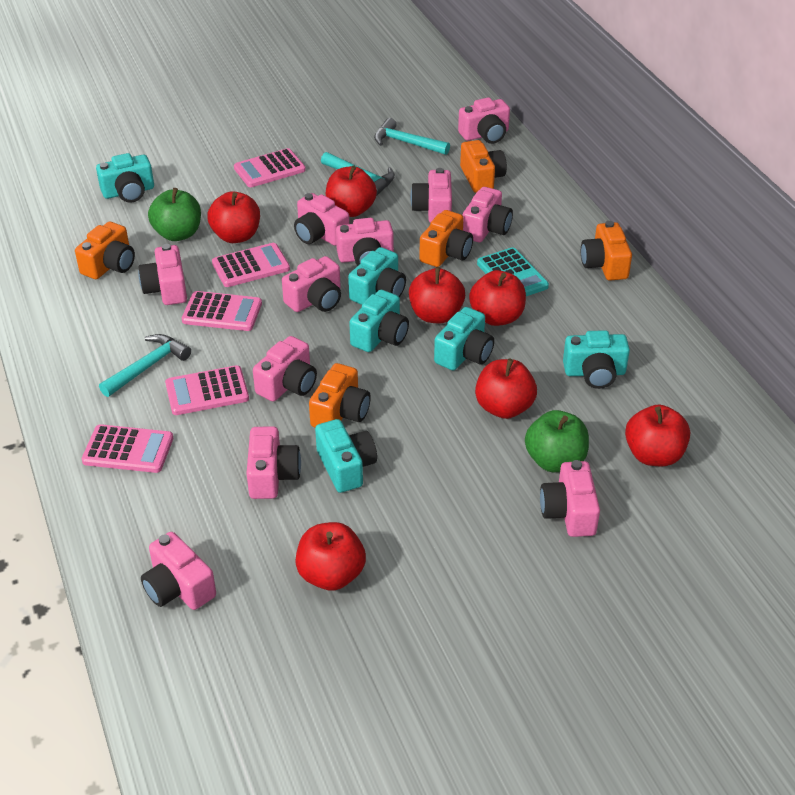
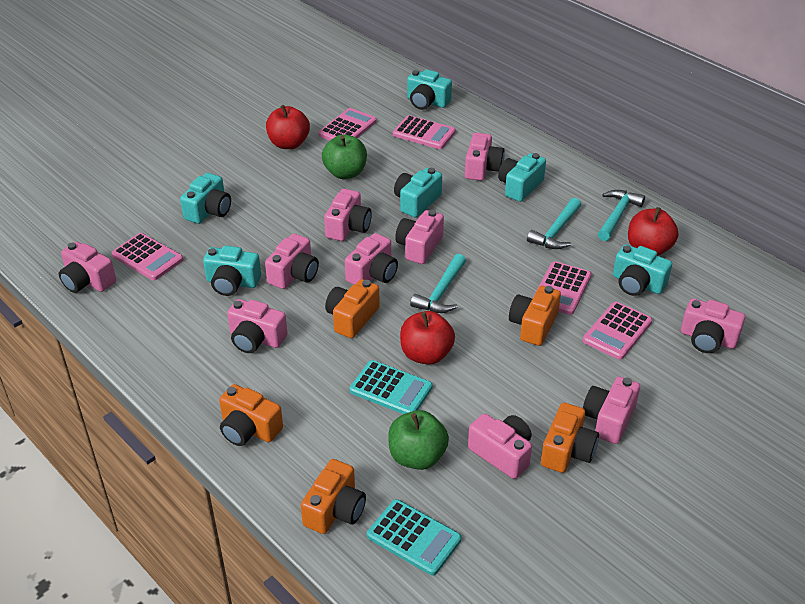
pink camera: [138,244,187,305] [141,532,216,610] [246,426,301,499] [253,336,317,402] [282,256,341,312] [294,193,349,246] [336,218,394,266] [410,168,452,223] [458,97,510,144] [463,187,513,242] [540,460,600,537] = 11 -> [59,241,116,293] [227,299,288,353] [265,234,319,289] [324,189,372,241] [345,233,398,285] [395,210,444,264] [465,133,505,181] [468,414,532,479] [583,377,640,444] [681,299,745,353] = 10
red apple: [207,191,260,243] [295,522,366,591] [326,165,377,217] [409,267,465,323] [469,270,526,326] [475,358,537,419] [625,405,690,466] = 7 -> [266,105,310,149] [400,311,455,365] [628,207,678,256] = 3
turquoise calculator: [477,247,549,296] = 1 -> [349,360,433,414] [367,499,461,576] = 2

